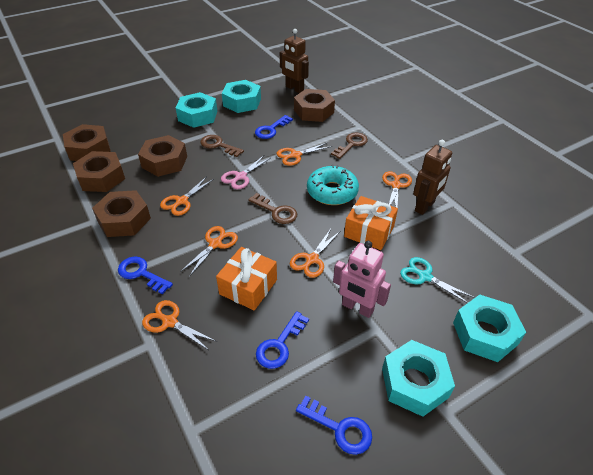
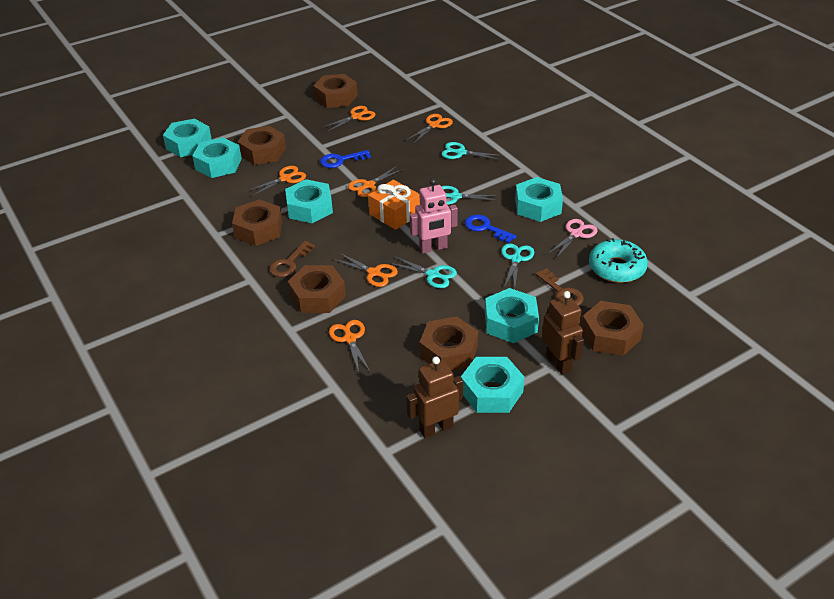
blue key: [118,257,173,294] [255,115,293,139] [256,311,309,369] [296,395,372,455] = 4 -> [320,150,371,168] [465,215,517,244] = 2
brown key: [200,135,244,157] [248,193,297,224] [331,133,368,159] = 3 -> [269,241,315,277] [536,268,584,306] = 2
brown nut: [63,124,111,161] [73,151,125,192] [92,190,151,237] [138,135,187,177] [294,89,335,122] = 5 -> [232,199,282,246] [238,126,286,165] [288,265,346,313] [313,74,358,108] [420,316,478,371] [581,301,644,356] = 6
orange gift: [216,247,277,311] [344,196,398,250] = 2 -> [368,180,420,230] = 1
turquoise nut: [176,92,217,128] [222,80,261,113] [382,340,455,417] [453,295,526,362] = 4 -> [163,119,212,157] [192,137,242,178] [285,179,333,223] [461,357,525,413] [485,288,539,343] [515,177,563,222] = 6
turquoise scissors: [400,257,475,303] = 1 -> [389,256,457,288] [441,142,502,160] [442,186,499,205] [501,243,534,288] = 4

